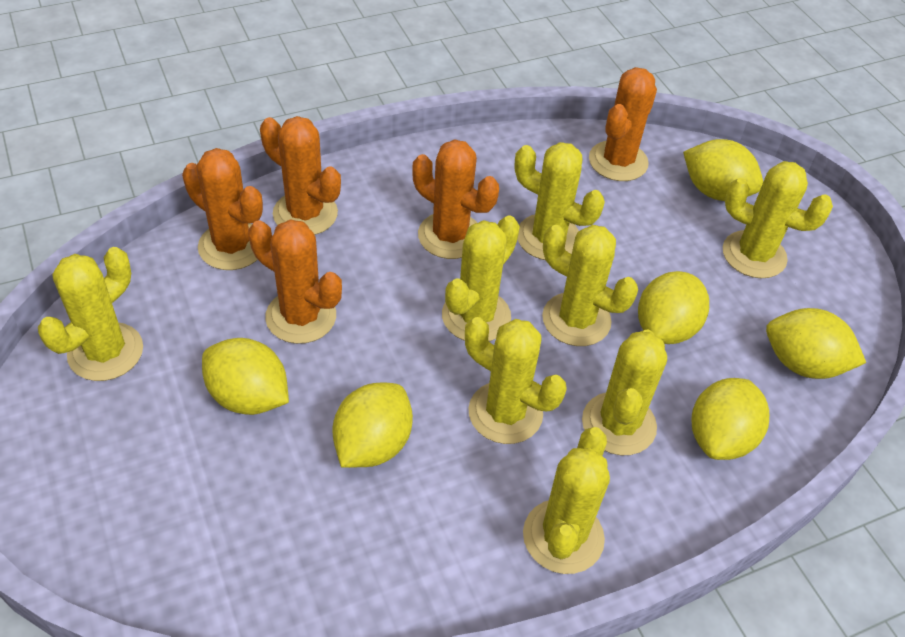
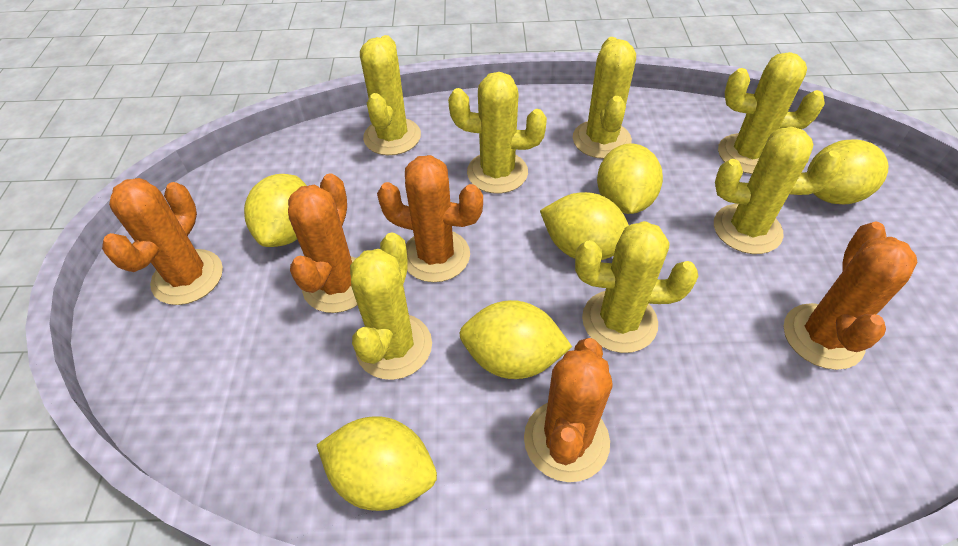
yellow cactus: [38,247,143,381] [442,216,520,341] [465,317,567,444] [514,142,605,260] [523,427,610,574] [542,225,638,346] [582,329,667,455] [723,161,833,278] = 8 -> [350,232,432,380] [360,35,421,155] [448,72,547,193] [573,37,636,159] [575,221,698,353] [714,126,842,254] [718,52,825,174] = 7

